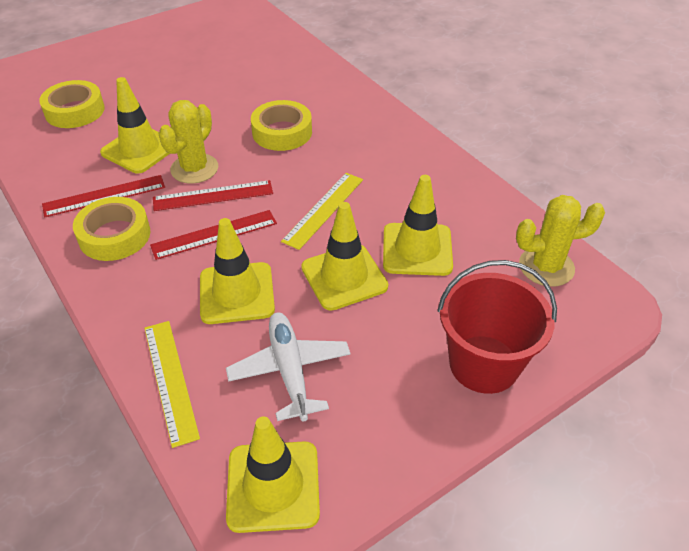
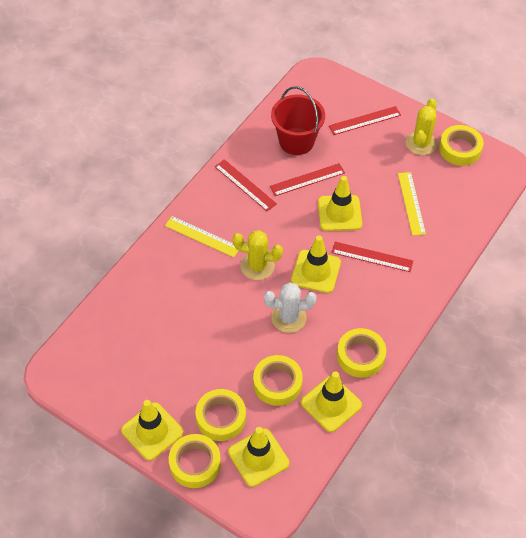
red ruler: [42,175,165,217] [150,210,277,260] [153,180,273,211] = 3 -> [215,159,277,211] [270,163,345,196] [329,106,401,135] [332,242,413,272] = 4
white cactus: none = 0 -> [264,282,316,333] = 1
white plane: [226,312,351,422] = 1 -> none = 0
yellow tape: [39,80,105,128] [73,197,150,261] [251,100,312,151] = 3 -> [169,434,221,488] [196,389,246,441] [253,355,303,406] [337,328,386,378] [439,125,484,166] = 5

